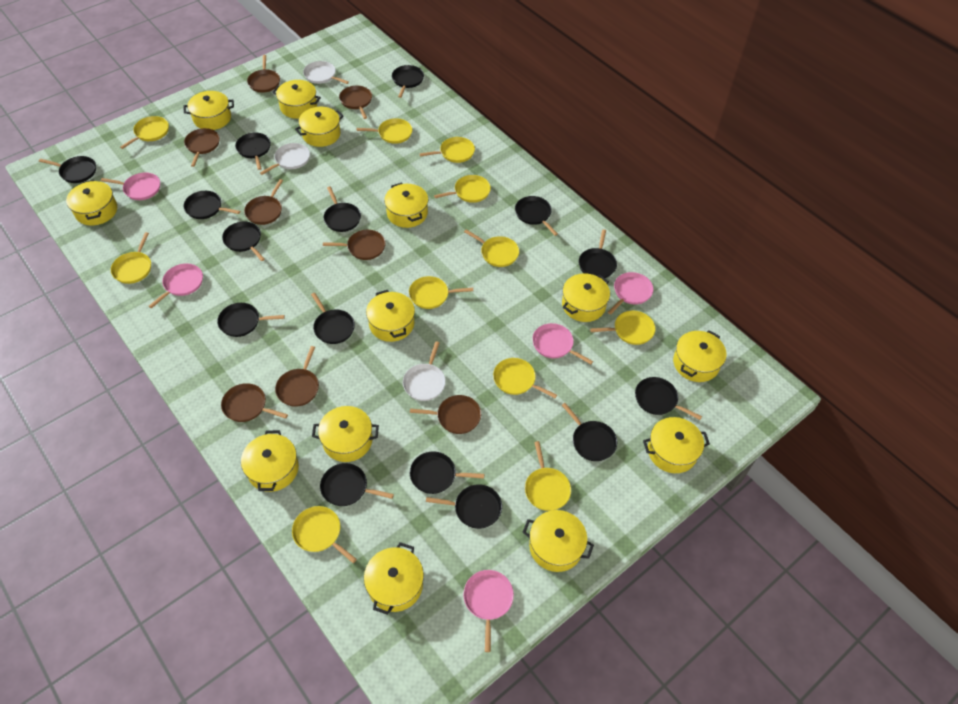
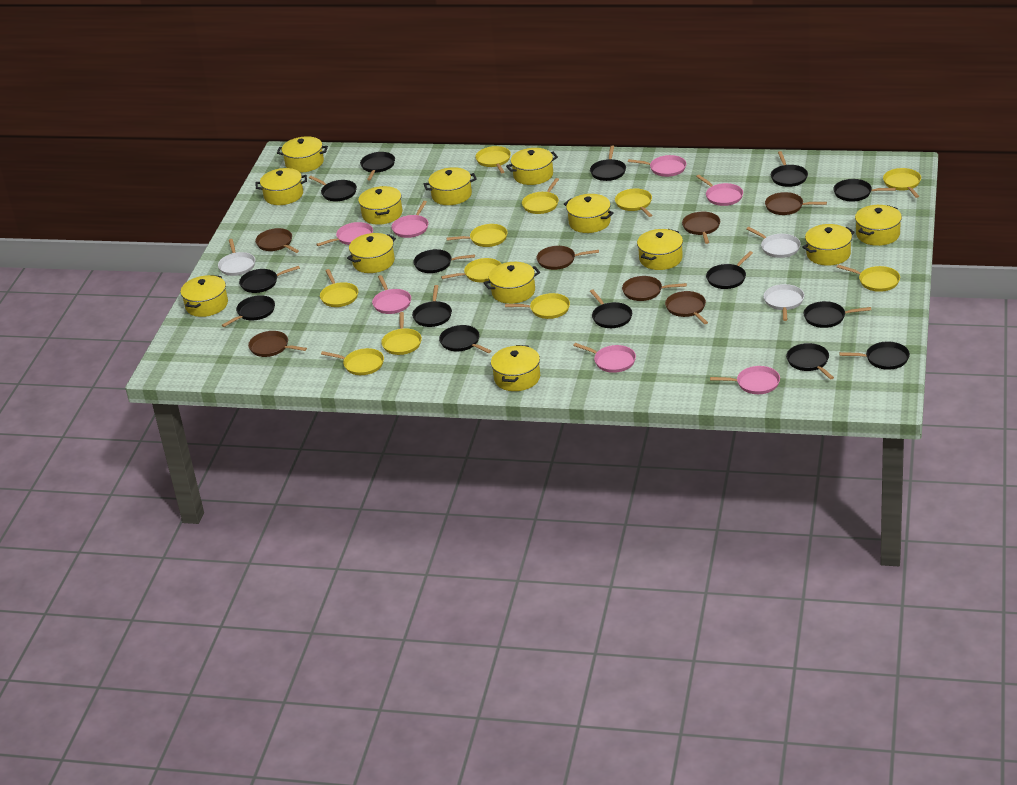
brown pan: [184,128,220,167] [221,383,288,422] [244,179,283,225] [247,55,280,93] [275,346,319,407] [323,230,386,260] [339,86,372,119] [410,395,481,434] = 8 -> [248,331,307,357] [255,228,299,253] [536,246,599,270] [622,276,687,301] [665,291,708,324] [682,212,720,244] [765,192,827,215] = 7
pink pan: [101,172,160,200] [149,263,203,308] [463,570,514,652] [532,323,593,364] [608,272,654,314] = 5 -> [316,222,373,246] [372,275,411,314] [391,201,429,238] [573,343,636,373] [628,155,687,177] [696,175,743,206] [710,366,780,394] = 7

